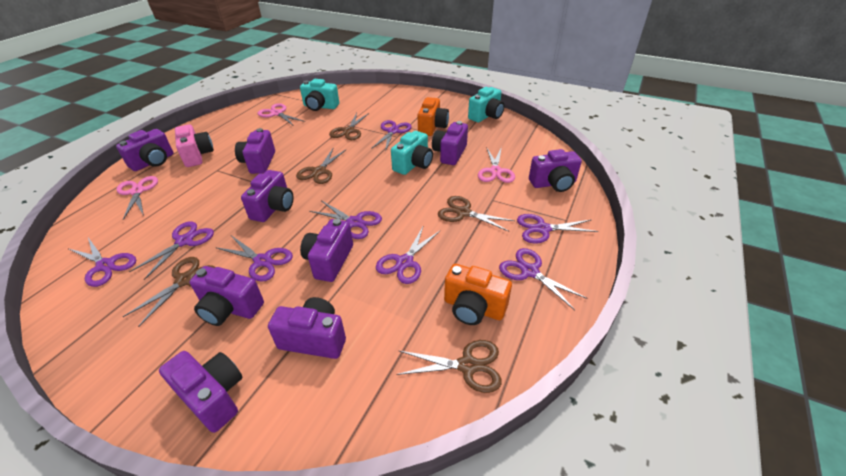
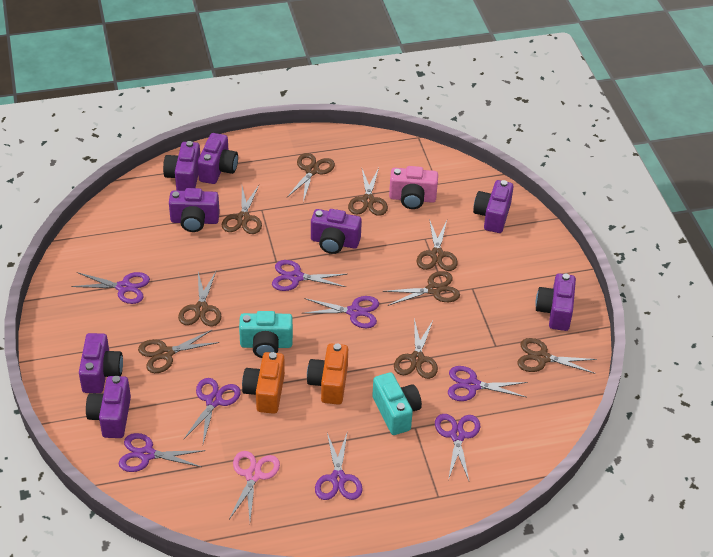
brown scissors: [123,257,215,327] [296,149,347,184] [329,113,369,140] [396,340,502,393] [438,196,515,232] = 5 -> [138,329,220,373] [178,271,221,326] [222,185,262,234] [287,153,335,202] [348,168,388,216] [382,271,460,306] [394,318,438,379] [417,219,458,271] [517,338,597,374] = 9
pink scissors: [116,176,158,220] [258,103,305,126] [478,147,515,183] = 3 -> [229,451,280,520] = 1
purple camera: [116,129,174,171] [159,351,243,433] [190,266,264,326] [235,128,275,174] [241,170,294,222] [268,297,346,359] [300,219,353,282] [432,121,468,165] [529,149,582,192] = 9 -> [79,333,123,393] [86,376,131,438] [163,141,200,191] [169,188,220,232] [197,133,238,184] [311,209,362,254] [473,180,514,233] [535,273,576,331] = 8
turquoise camera: [300,79,339,111] [391,131,433,175] [468,87,505,122] = 3 -> [239,311,293,358] [372,372,422,435] = 2

